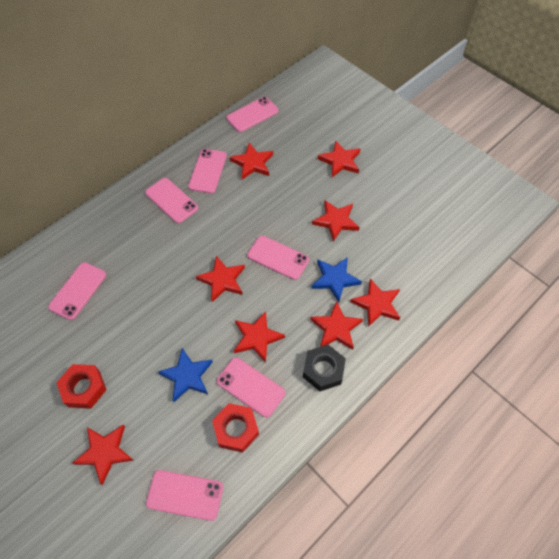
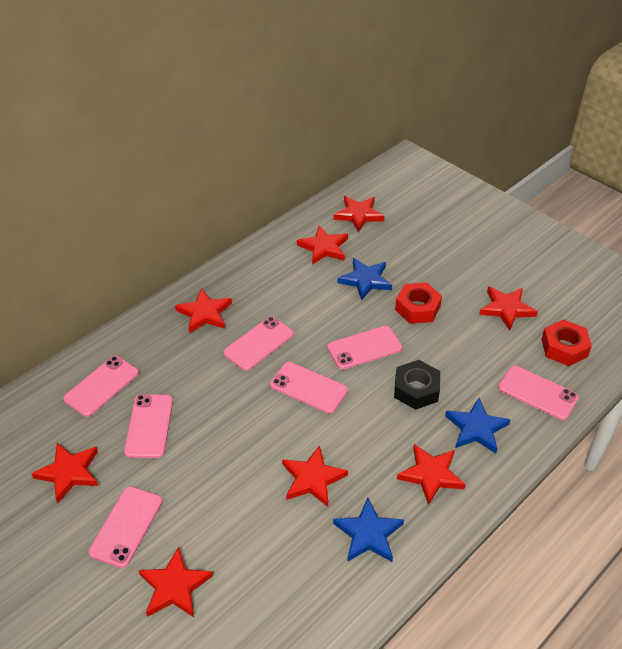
blue star: [158,348,213,402] [311,257,362,302] = 2 -> [333,498,404,562] [338,258,392,300] [445,398,510,454] = 3

